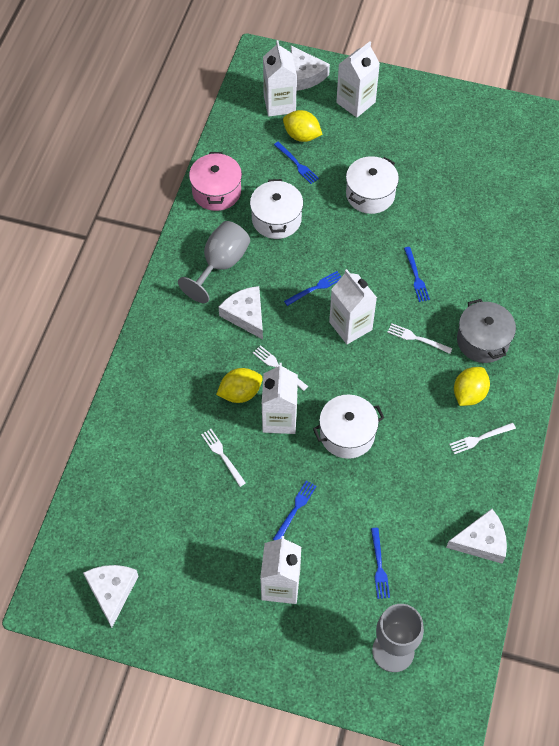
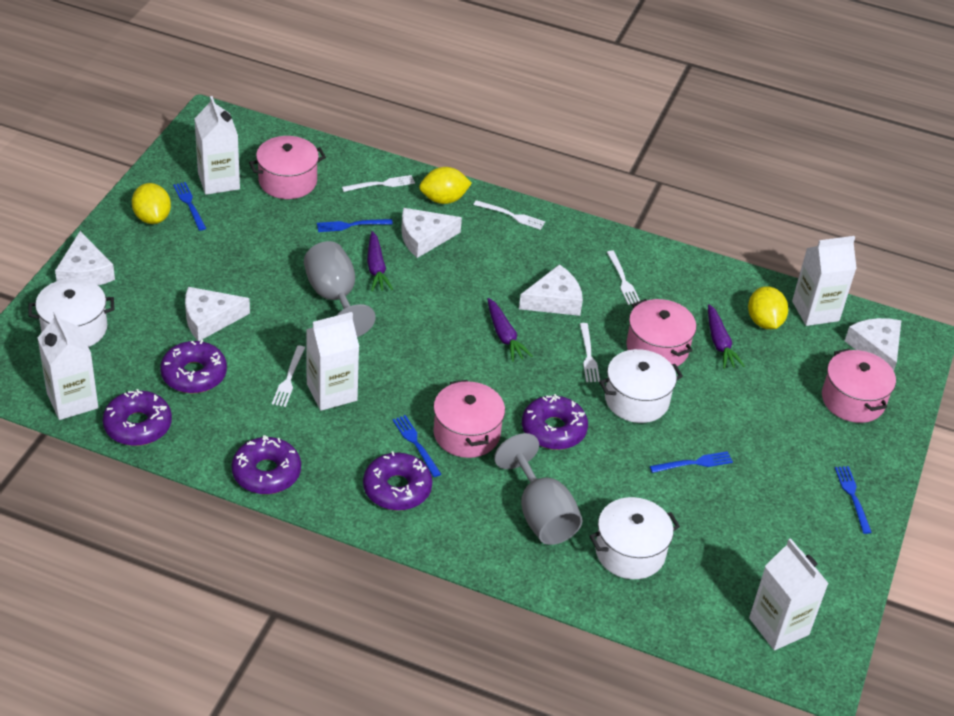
grey pot: [457,299,516,363] = 1 -> none = 0
pink pot: [189,152,242,211] = 1 -> [249,136,326,199] [433,380,505,458] [626,299,696,366] [822,349,896,423] = 4
purple carrot: none = 0 -> [367,231,393,292] [488,298,532,362] [708,304,745,369] = 3
purple donut: none = 0 -> [103,389,172,446] [160,340,227,393] [231,435,301,494] [363,451,432,510] [522,394,588,450] = 5
white cheese: [83,565,138,628] [219,286,263,339] [291,46,330,91] [446,509,507,564] = 4 -> [55,231,115,285] [185,287,250,341] [401,208,462,258] [519,264,583,316] [845,318,901,371] = 5
white fork: [201,429,246,487] [253,345,308,391] [387,323,453,354] [449,423,516,454] = 4 -> [272,345,305,407] [342,175,415,192] [473,200,545,230] [580,323,600,382] [607,251,640,305] = 5

